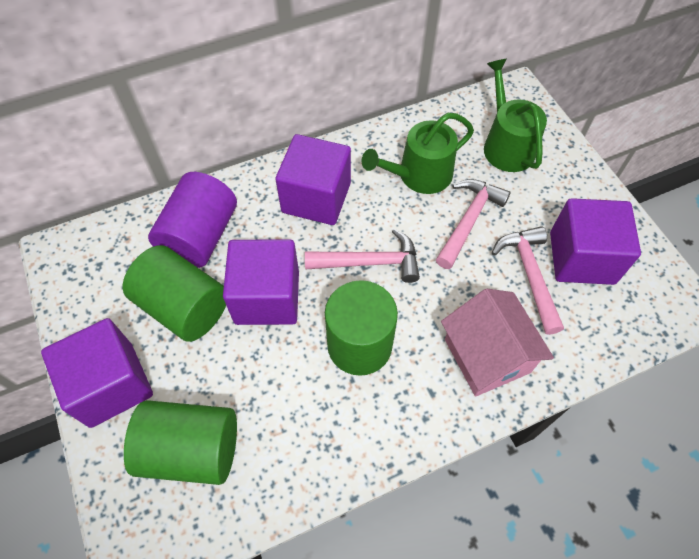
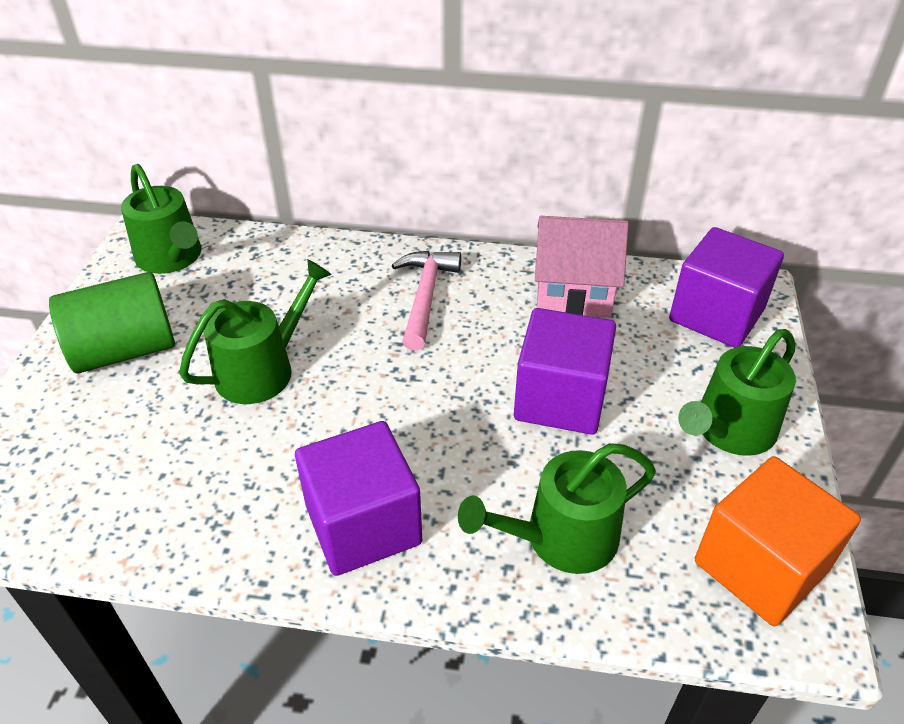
green cylinder: [123,245,226,342] [124,400,237,485] [325,280,398,376] = 3 -> [49,272,175,374] = 1
green watering can: [362,113,474,194] [484,59,547,172] = 2 -> [121,164,201,274] [179,259,332,404] [458,443,656,574] [678,329,796,456] = 4
orange cube: none = 0 -> [695,456,861,626] = 1
pink hammer: [305,229,420,283] [436,179,511,269] [492,226,564,335] = 3 -> [392,251,461,351] = 1
purple cube: [41,318,153,428] [223,239,299,325] [276,134,351,225] [550,198,641,285] = 4 -> [295,421,422,576] [514,308,616,435] [669,227,784,348] = 3
purple cylinder: [148,172,237,268] = 1 -> none = 0

